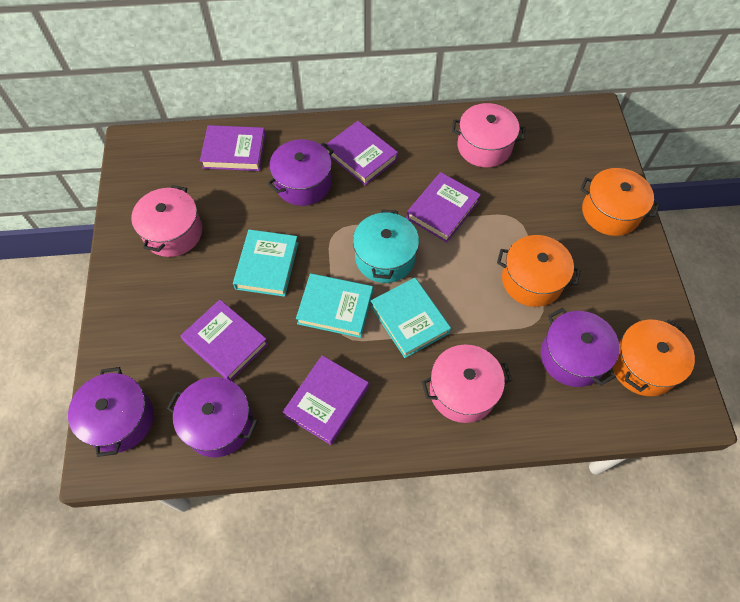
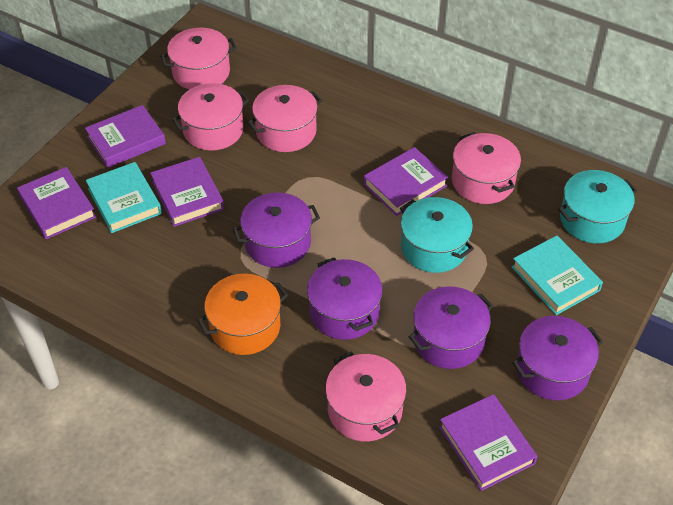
orange pot: [497,235,581,307] [580,168,660,236] [612,320,695,396] = 3 -> [197,274,288,355] = 1
pink pot: [131,185,202,257] [422,345,512,423] [452,103,525,167] = 3 -> [160,28,237,90] [172,83,249,151] [247,85,322,152] [325,352,407,441] [452,132,521,204] = 5
turquoise book: [233,229,298,297] [296,273,373,338] [371,278,451,358] = 3 -> [86,162,162,233] [512,236,603,315] = 2
turquoise pot: [353,209,419,283] = 1 -> [400,197,474,273] [558,170,637,243] = 2

